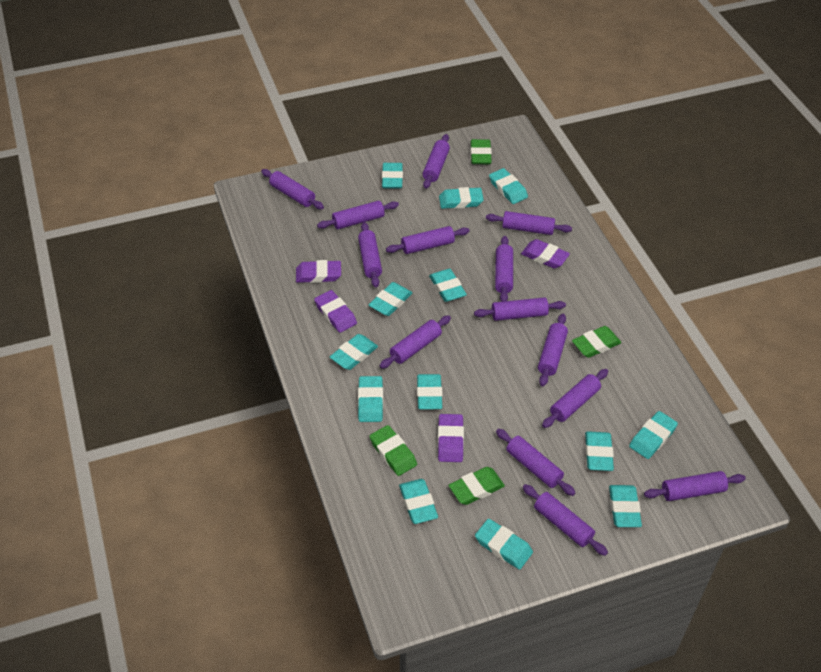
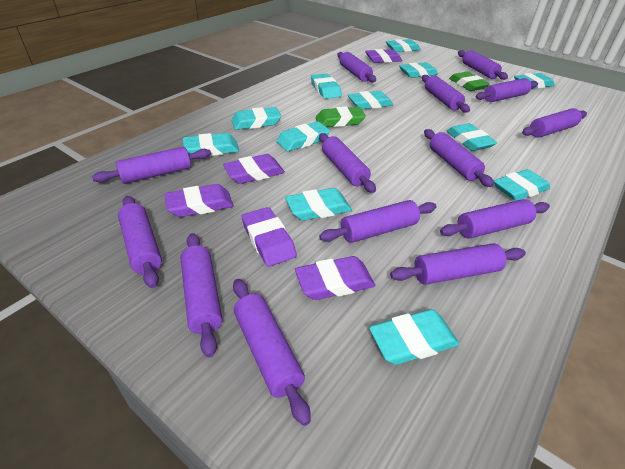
green eraser: [369,425,417,476] [448,467,505,505] [470,139,492,164] [572,326,621,358] = 4 -> [315,107,366,127] [449,72,490,91] = 2
purple eraser: [296,260,341,283] [314,290,357,333] [438,414,464,462] [521,239,570,269] = 4 -> [164,184,234,217] [223,154,285,184] [242,207,297,267] [295,256,375,300] [365,49,402,63] = 5
turquoise eraser: [330,334,378,370] [358,376,383,422] [369,282,412,316] [382,163,403,189] [399,479,438,524] [417,374,443,409] [429,269,467,302] [439,187,484,209] [475,519,533,570] [489,168,528,204] [585,431,614,471] [609,485,642,527] [629,411,678,459] = 13 -> [183,133,239,156] [231,107,281,130] [276,122,330,151] [285,188,352,221] [311,73,342,99] [348,91,393,109] [369,309,460,365] [386,39,421,52] [399,62,438,78] [447,123,497,151] [493,169,550,201] [514,73,555,89] = 12

